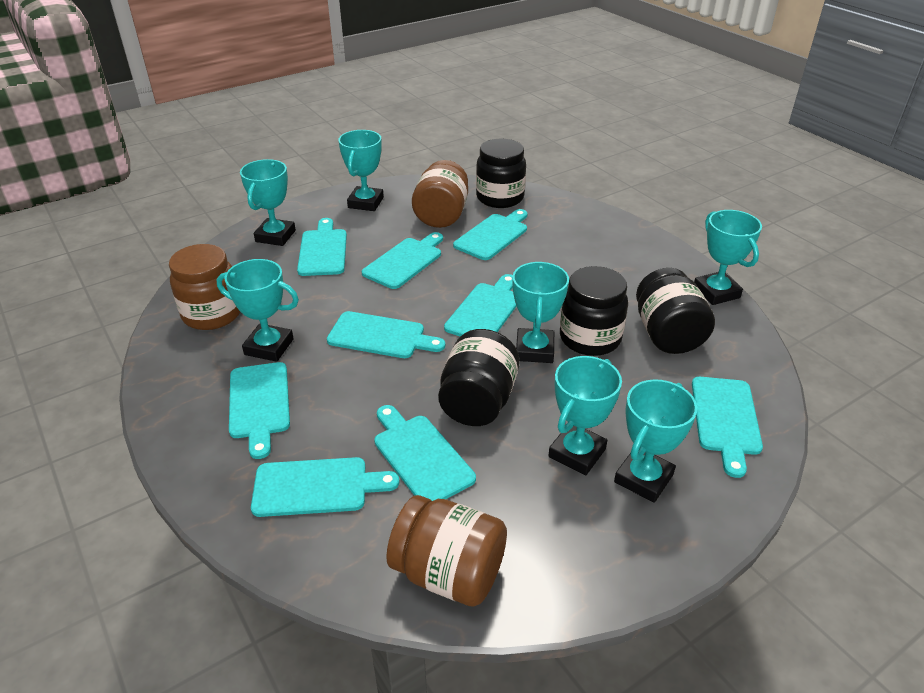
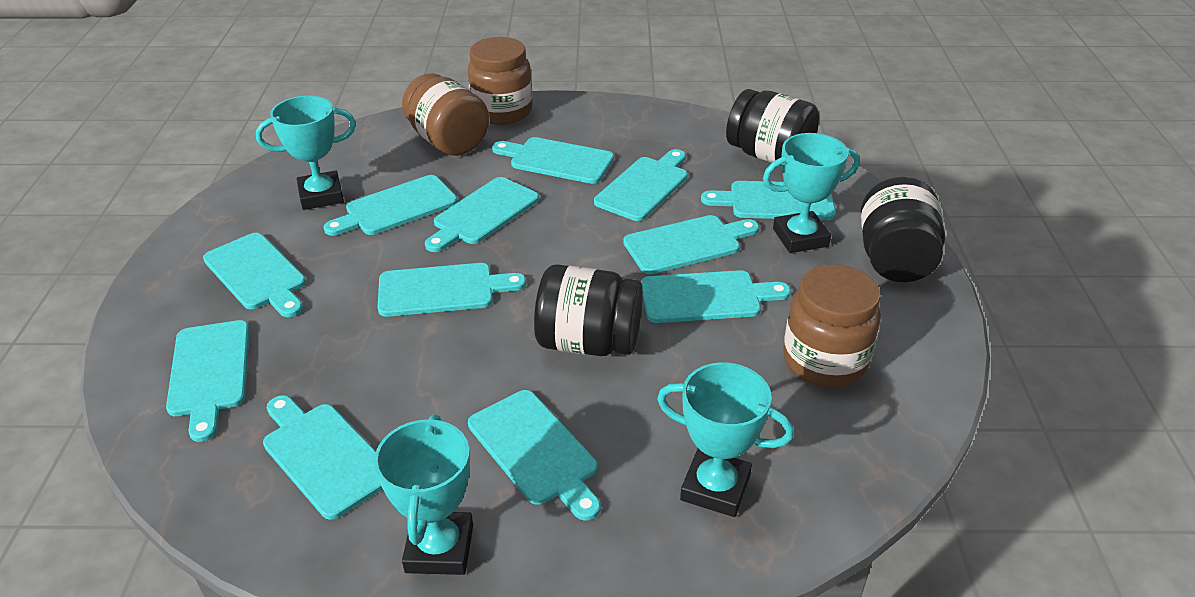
black jar: [438,329,520,426] [476,139,526,208] [560,266,628,356] [636,268,715,354] = 4 -> [534,265,643,356] [726,89,819,166] [861,177,945,282] = 3
turquoise cutting board: [229,362,290,459] [251,457,400,517] [297,218,347,276] [327,311,445,358] [362,232,443,289] [374,405,476,501] [444,274,517,337] [453,209,527,260] [692,377,763,478] = 9 -> [166,320,249,442] [203,233,306,317] [263,395,383,520] [324,175,457,236] [378,263,526,317] [425,177,539,252] [468,390,601,521] [492,137,614,184] [594,149,687,221] [623,215,759,274] [641,270,791,323] [701,181,836,220] = 12
turquoise trophy: [216,259,299,362] [240,159,296,246] [338,130,384,211] [512,262,569,363] [548,356,622,475] [614,379,698,503] [694,210,762,305] = 7 -> [256,96,356,210] [374,415,473,575] [657,362,794,517] [763,133,860,253] = 4

